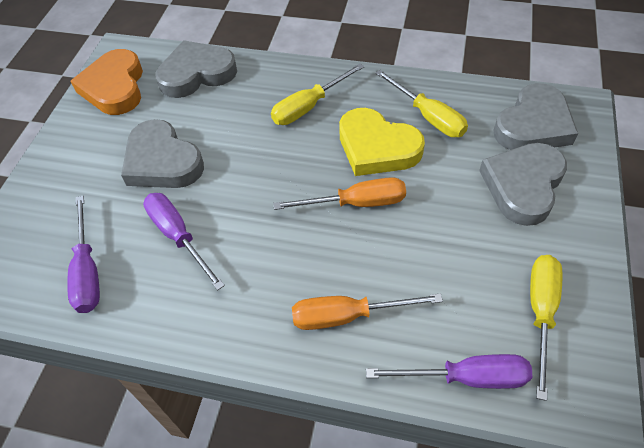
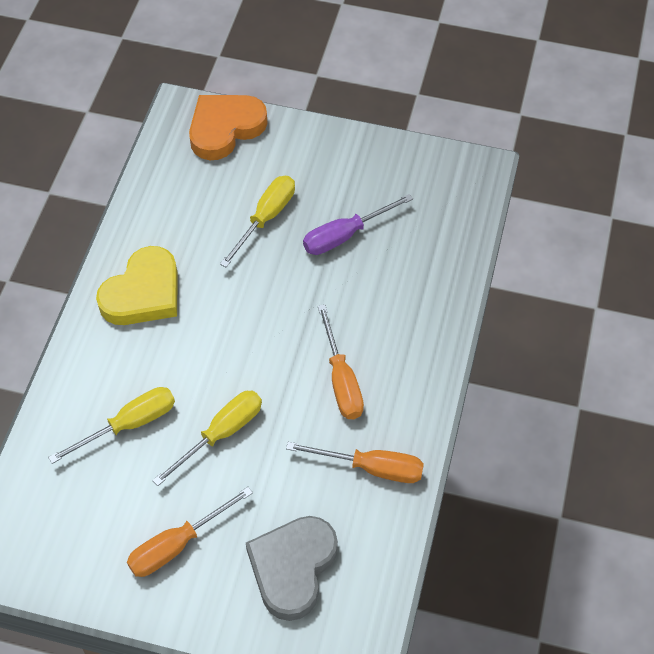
grey heart: [121,119,204,188] [155,40,237,98] [479,143,567,226] [493,83,578,150] = 4 -> [246,516,338,621] = 1
orange screwdriver: [273,177,406,210] [292,293,443,330] = 2 -> [127,487,253,577] [286,442,424,483] [318,304,364,419] = 3
purple screwdriver: [67,195,100,313] [143,193,225,290] [366,354,532,389] = 3 -> [303,194,413,255] = 1

